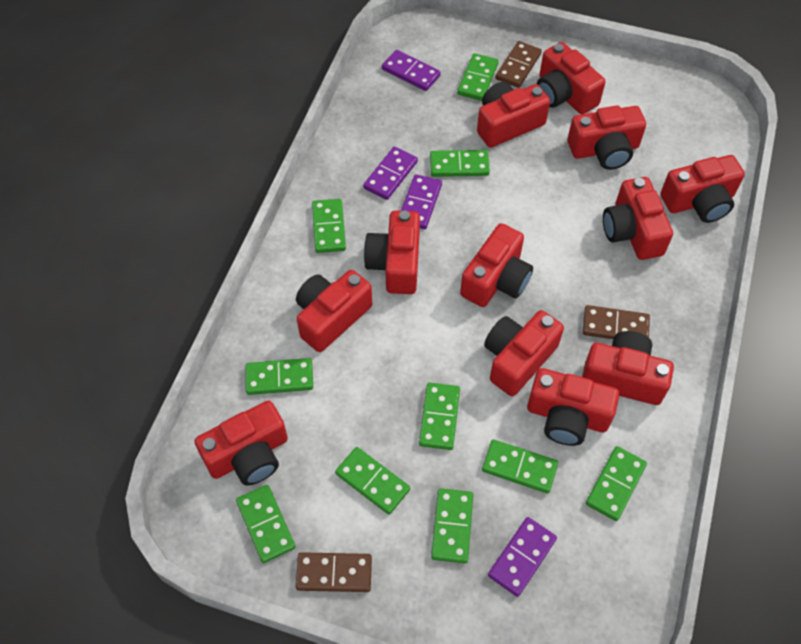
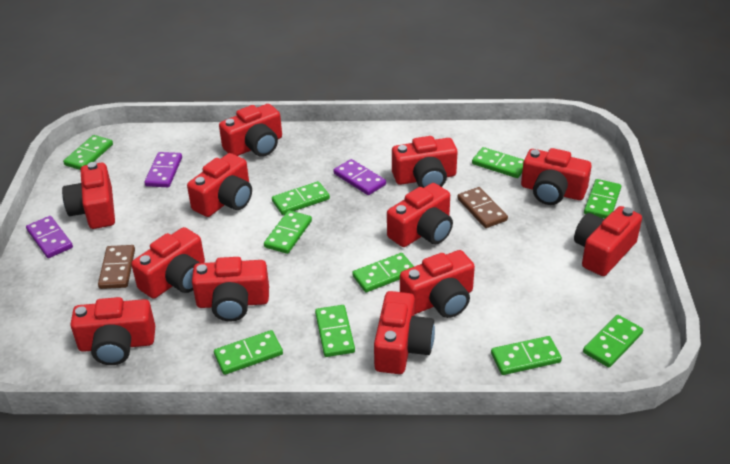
brown domino: [296,552,372,592] [495,41,542,88] [583,305,650,339] = 3 -> [98,245,135,289] [457,187,508,228] = 2
purple domino: [363,147,418,200] [382,50,441,91] [401,174,442,229] [488,517,557,597] = 4 -> [26,216,73,258] [144,152,182,187] [334,159,386,195] = 3

